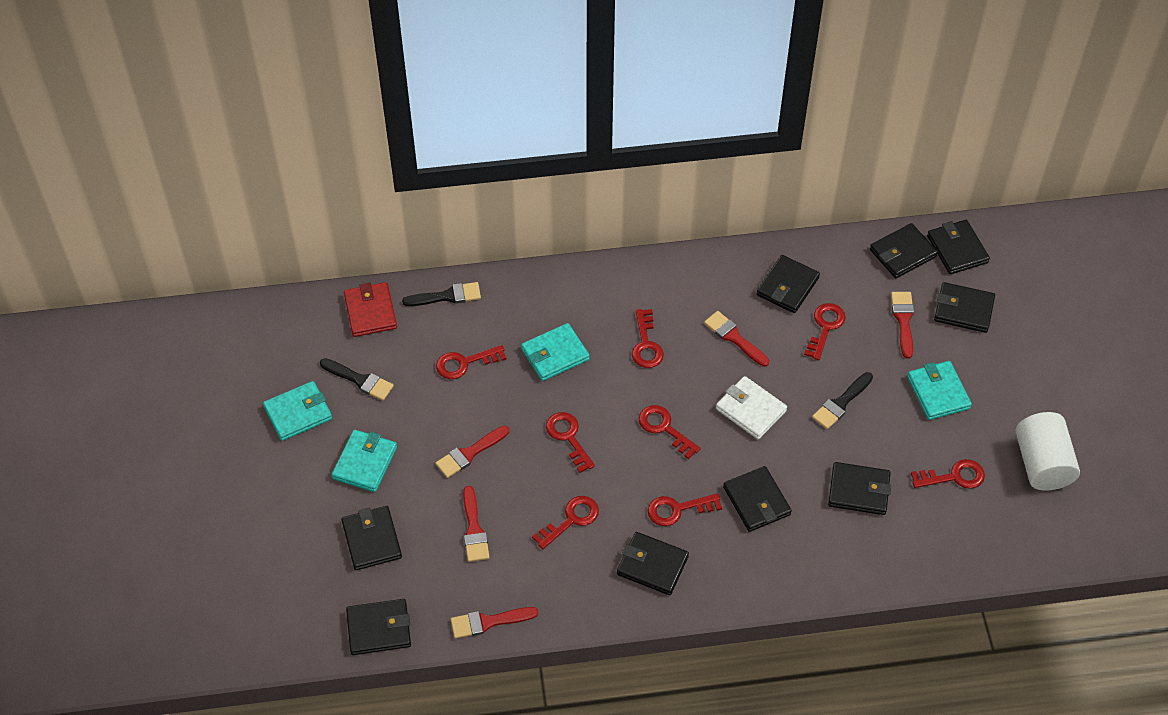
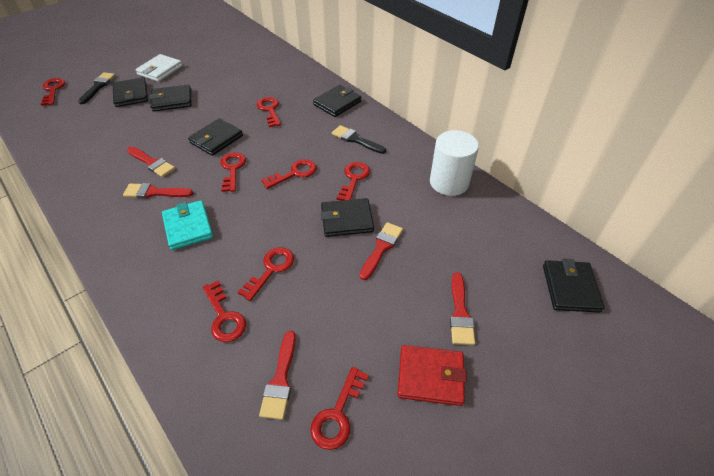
black brush: [320,358,394,401] [402,282,481,306] [812,372,873,429] = 3 -> [78,72,116,104] [332,125,386,154] = 2
black wallet: [341,506,402,570] [346,599,411,655] [617,532,689,595] [723,466,792,532] [756,255,820,313] [828,462,891,515] [870,223,938,278] [927,220,990,274] [934,282,995,333] = 9 -> [113,77,148,107] [149,85,191,112] [188,118,243,156] [313,85,361,117] [321,198,374,237] [543,259,605,313] = 6
turquoise wallet: [263,381,332,441] [332,430,397,492] [521,323,590,381] [907,361,972,420] = 4 -> [162,200,213,250] = 1

